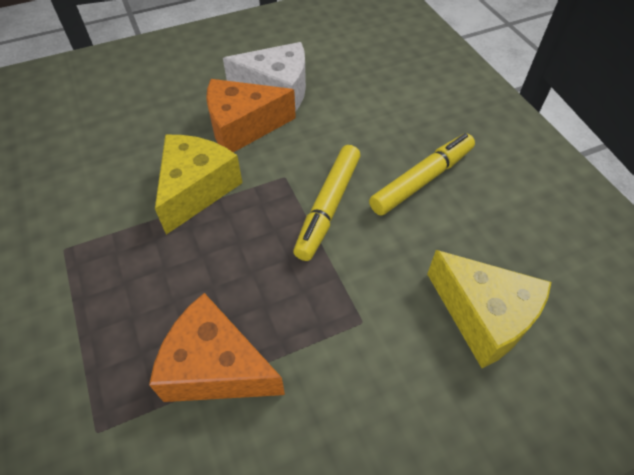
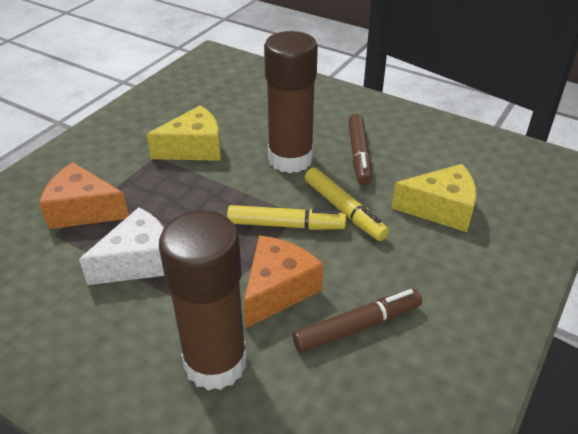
brown glue stick: none = 0 -> [159,210,247,391] [264,31,318,173] = 2
brown marker: none = 0 -> [293,289,422,353] [348,114,372,185] = 2

